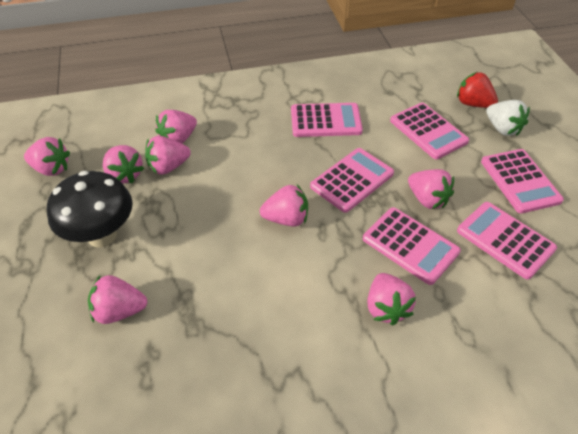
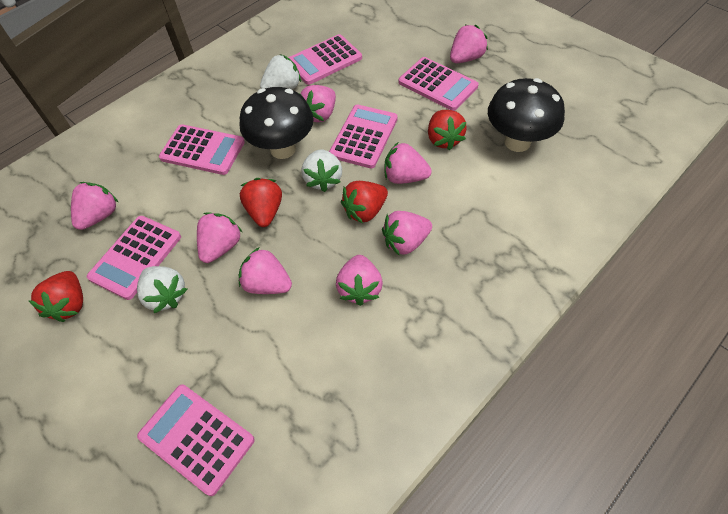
black mushroom: [47,171,133,248] = 1 -> [240,87,314,159] [488,78,565,152] = 2
red strawberry: [457,72,498,108] = 1 -> [29,271,83,322] [240,178,282,227] [341,181,388,223] [428,110,467,151] = 4
white strawberry: [486,100,530,136] = 1 -> [137,266,187,313] [260,54,301,89] [302,150,342,192] = 3

